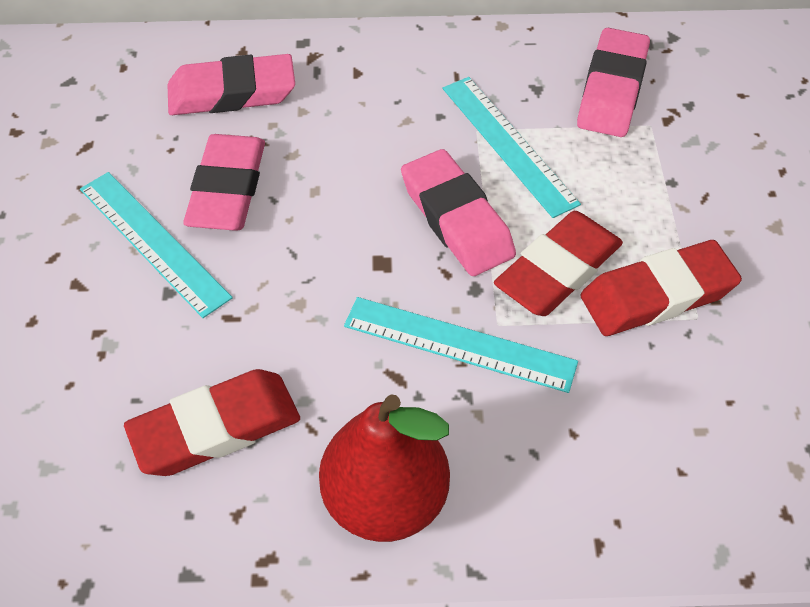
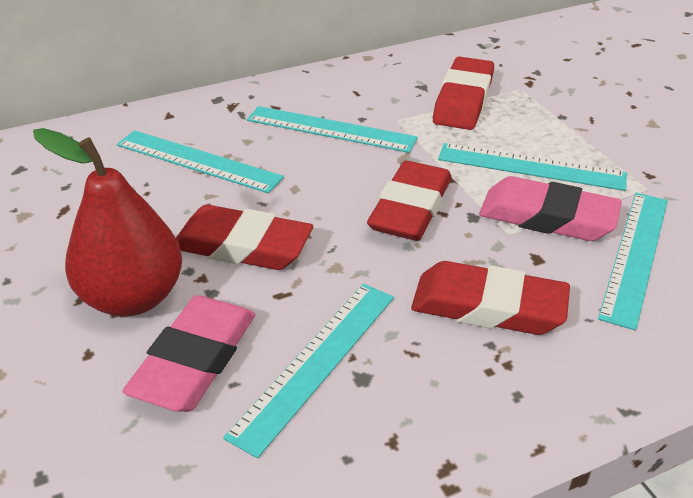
pink eraser: [168,54,295,115] [183,134,265,231] [401,149,516,276] [577,28,650,137] = 4 -> [123,295,255,412] [479,176,622,241] = 2
red eraser: [124,369,300,476] [494,211,623,316] [581,240,742,336] = 3 -> [176,205,313,270] [367,161,452,241] [411,261,570,335] [433,57,494,130] = 4
turquoise ruler: [80,172,233,318] [344,297,578,393] [443,77,581,218] = 3 -> [117,130,284,193] [223,284,394,458] [247,106,418,153] [438,143,627,191] [598,193,668,331] = 5

